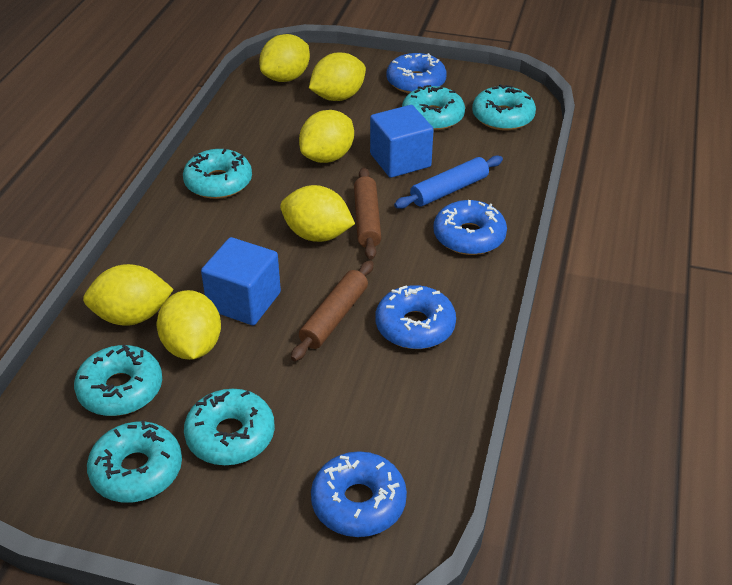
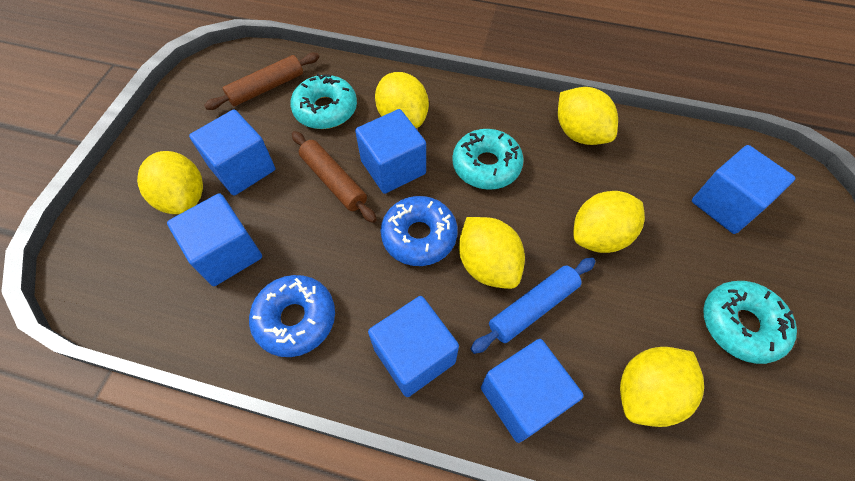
blue cube: [201,237,281,325] [370,105,434,178] = 2 -> [167,193,262,286] [189,110,275,196] [355,109,426,194] [368,296,459,397] [481,339,584,443] [692,145,796,234] = 6
blue donut: [311,451,407,537] [376,285,456,349] [386,53,447,93] [434,200,507,255] = 4 -> [249,275,335,357] [380,196,458,266] = 2
turquoise donut: [74,345,162,416] [87,420,182,503] [183,149,252,199] [184,389,275,465] [402,85,465,130] [472,84,536,130] = 6 -> [290,73,357,129] [452,129,524,190] [703,281,797,364] = 3

